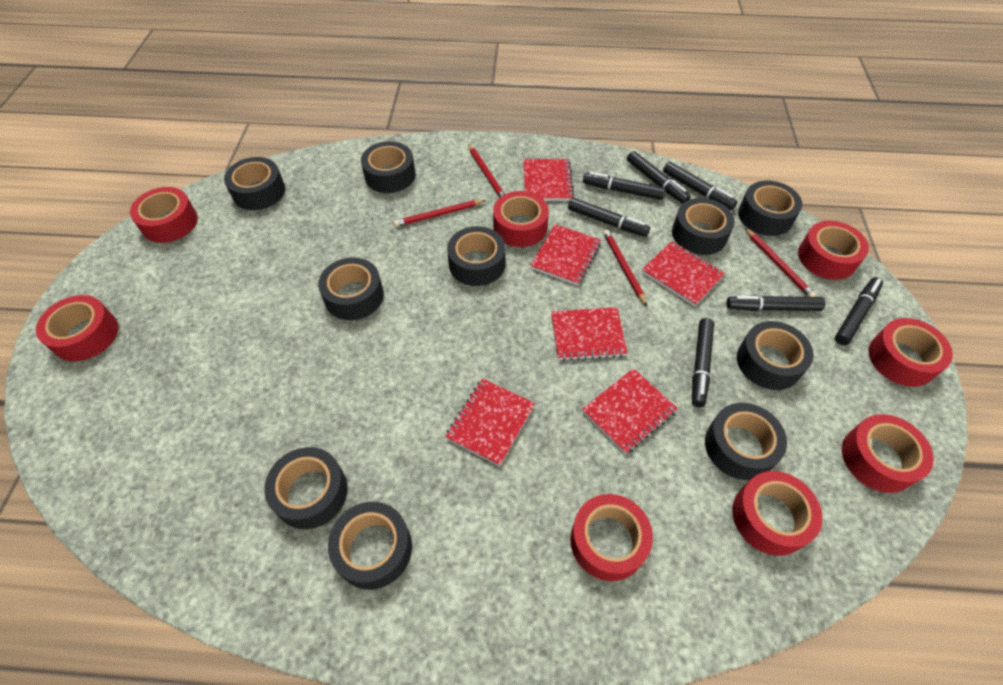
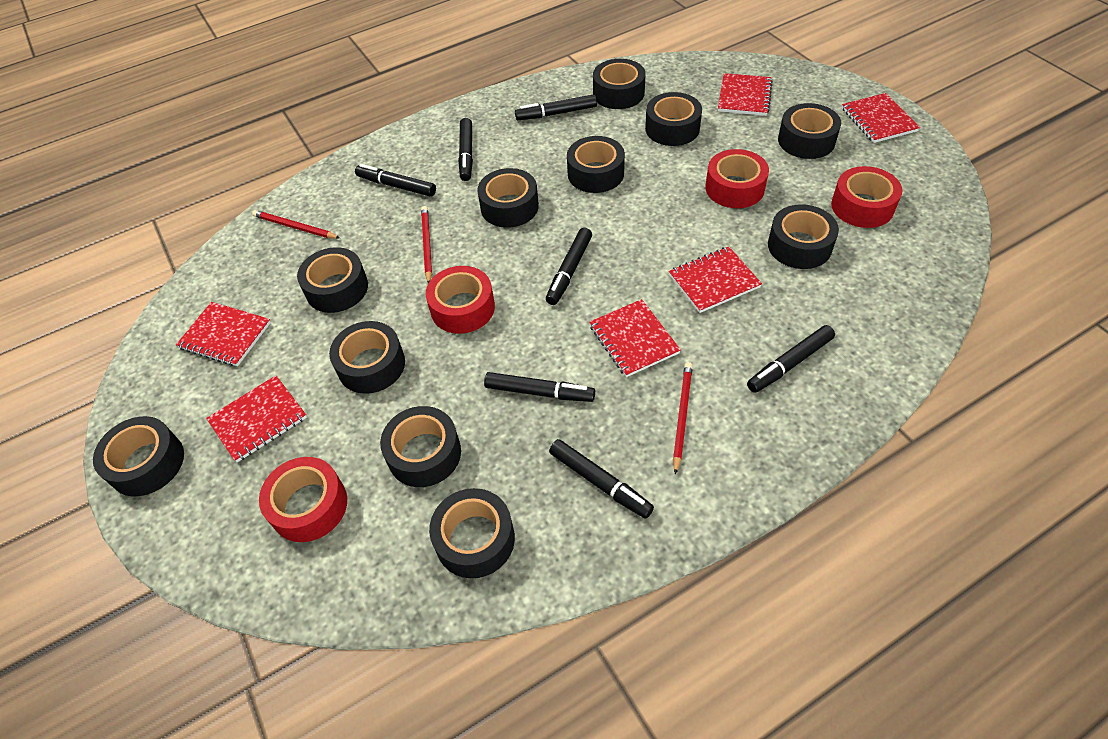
black tape: [224,157,285,210] [264,447,348,529] [318,258,384,320] [328,502,412,590] [361,141,415,193] [447,226,506,286] [672,198,735,255] [705,403,787,480] [737,321,814,390] [738,181,802,236] = 10 -> [93,416,184,497] [297,247,368,313] [329,321,405,394] [380,406,461,487] [429,488,515,578] [477,168,539,228] [567,136,625,193] [593,59,646,109] [645,92,702,146] [768,204,839,269] [778,103,841,159] = 11
red pencil: [394,200,486,227] [468,144,505,197] [603,229,647,306] [745,228,816,297] = 4 -> [252,210,340,239] [421,206,432,283] [673,362,693,475] = 3
red tape: [36,295,119,361] [130,187,198,243] [493,191,549,247] [570,494,653,581] [732,471,823,556] [798,221,869,280] [842,414,934,493] [869,318,953,387] = 8 -> [259,457,347,542] [426,266,495,334] [705,149,769,208] [831,166,902,228] = 4

